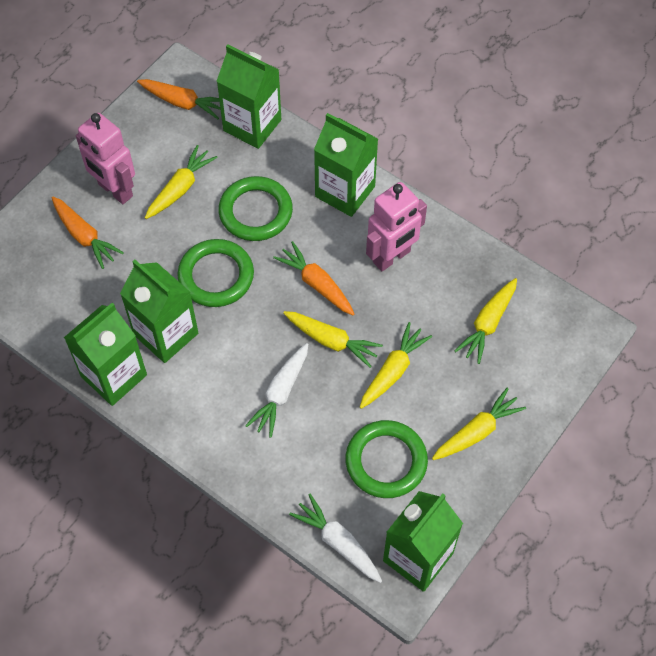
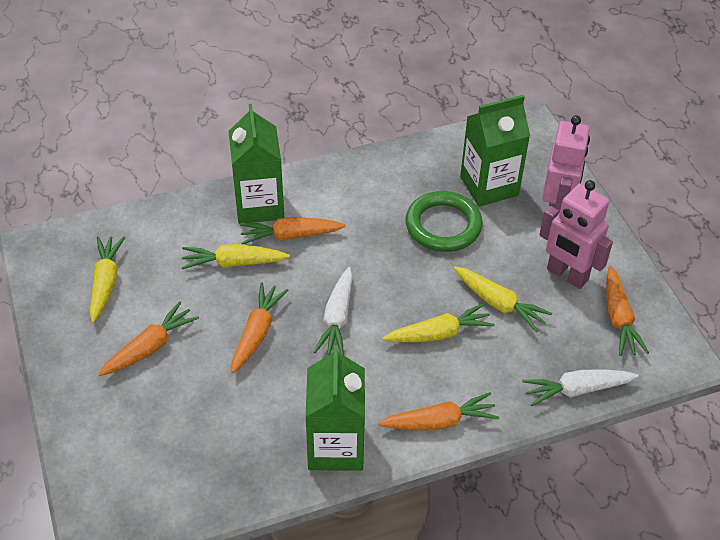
green carton: [64,303,147,406] [120,260,198,363] [217,44,281,149] [314,113,378,217] [383,491,463,592] = 5 -> [228,104,284,224] [306,345,365,471] [460,95,530,207] = 3
green ring: [177,239,254,307] [219,176,293,241] [345,420,428,498] = 3 -> [405,191,483,252] = 1
orange carrot: [52,197,124,269] [137,79,221,119] [273,241,354,315] = 3 -> [98,301,199,376] [231,282,288,373] [240,217,346,245] [378,392,499,430] [606,266,649,356] = 5
yellow carrot: [145,145,218,219] [283,311,383,368] [360,322,432,409] [432,388,526,460] [454,278,517,364] = 5 -> [90,236,125,323] [181,244,290,269] [383,303,495,342] [454,267,553,333] = 4

